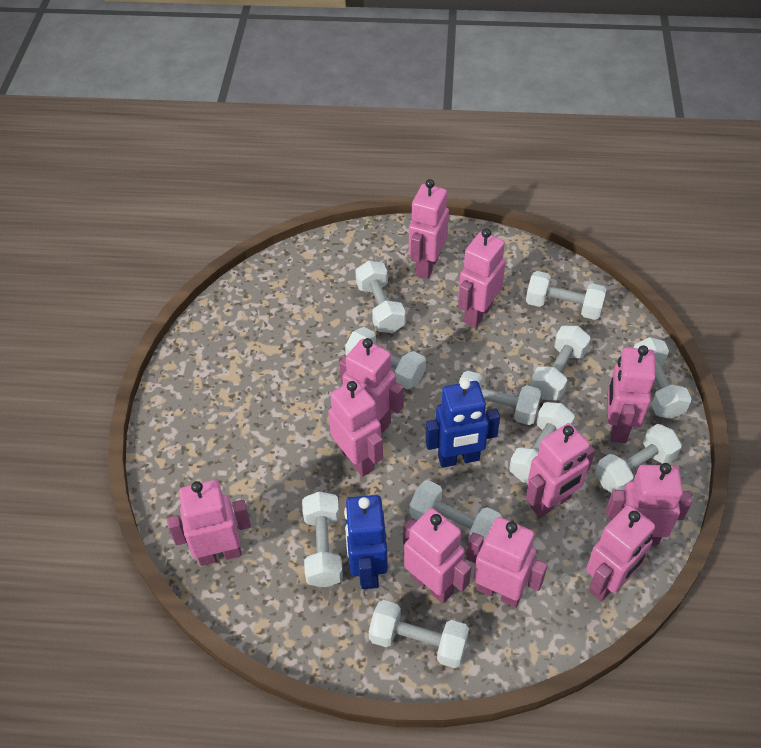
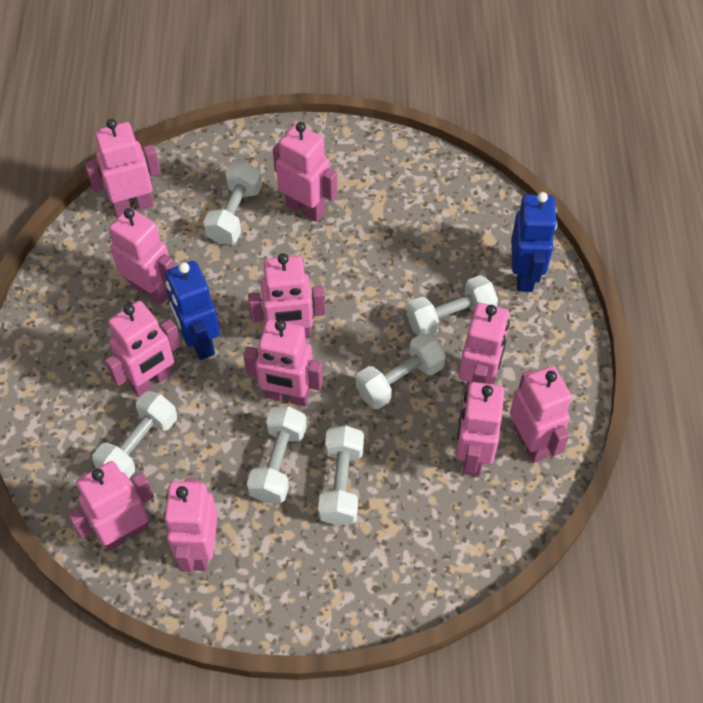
white dumbbell: [302,491,343,587] [345,327,426,389] [355,260,405,333] [369,600,469,668] [410,480,502,543] [459,371,542,425] [509,402,575,483] [526,271,607,320] [530,326,591,401] [595,424,682,493] [634,337,692,419] = 11 -> [92,391,177,478] [203,162,262,244] [247,406,307,503] [318,425,364,526] [356,333,446,409] [407,275,498,336] = 6

